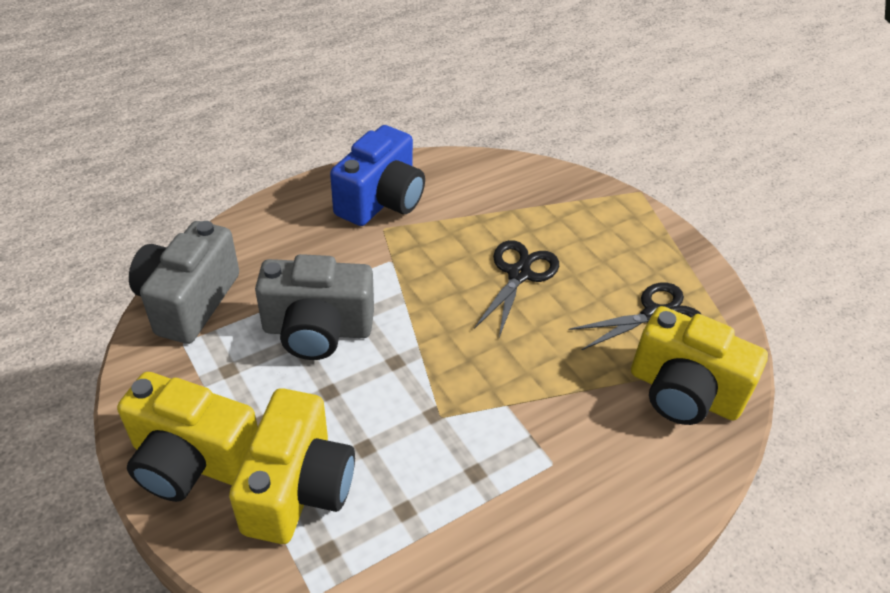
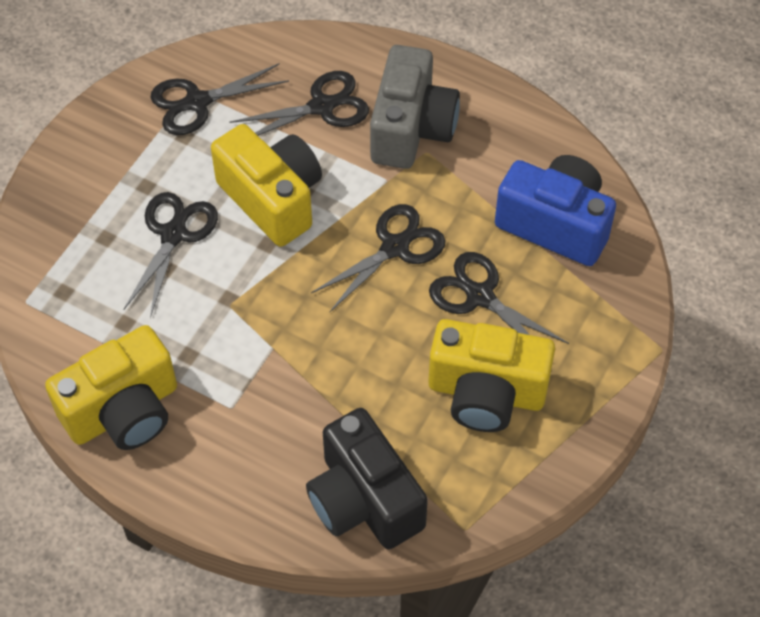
black camera: none = 0 -> [306,408,428,549] = 1
black scissors: [474,240,559,337] [569,283,702,350] = 2 -> [124,192,218,318] [150,63,289,135] [229,71,369,136] [311,204,446,312] [429,252,569,344] = 5
grey camera: [129,221,239,344] [255,254,374,360] = 2 -> [370,45,460,169] = 1

